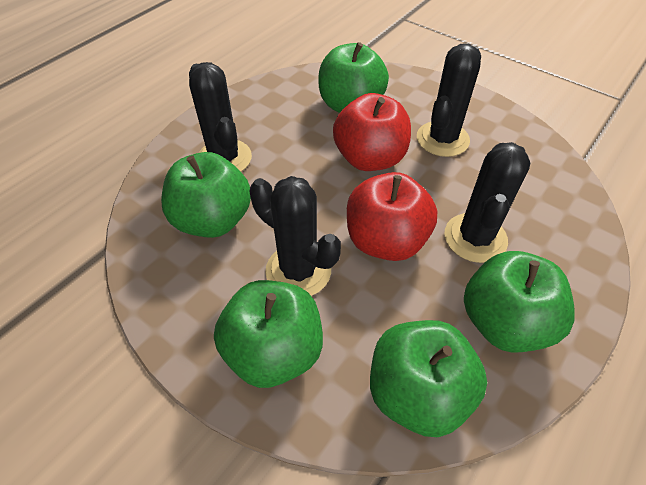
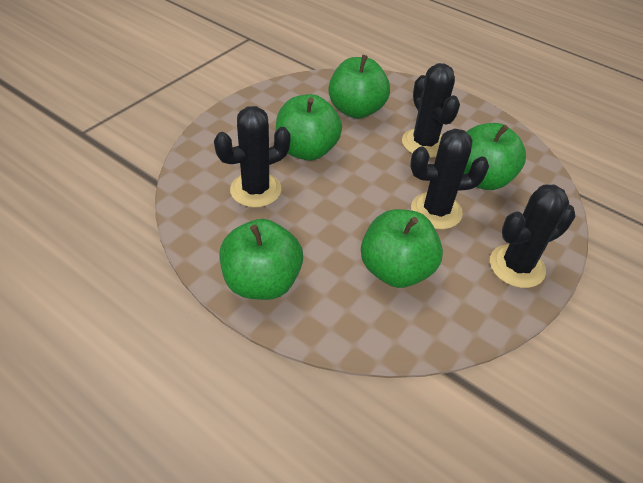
red apple: [333,93,411,171] [347,172,437,261] = 2 -> none = 0

